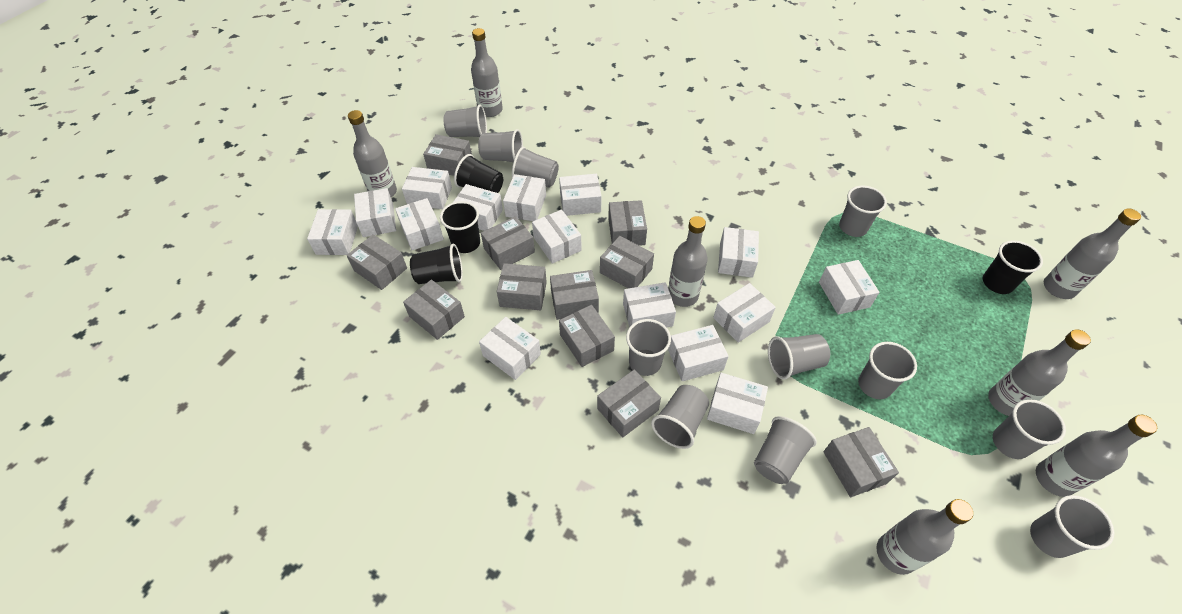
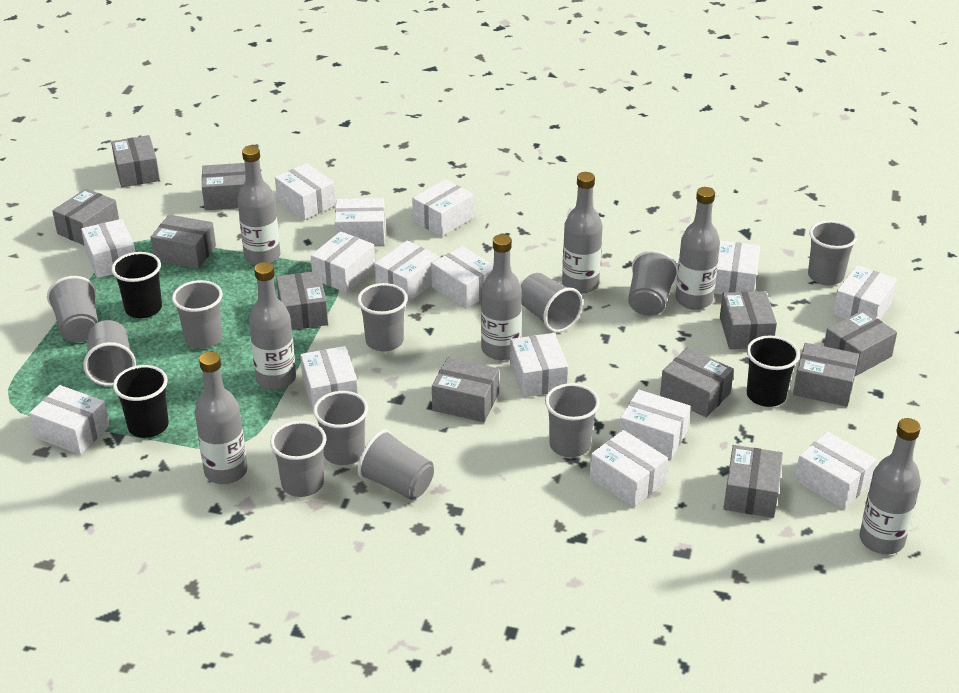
black cup: [410,243,463,284] [440,201,480,253] [454,154,503,193] [983,241,1043,294] = 4 -> [112,252,162,318] [113,365,169,438] [747,335,800,407] = 3

